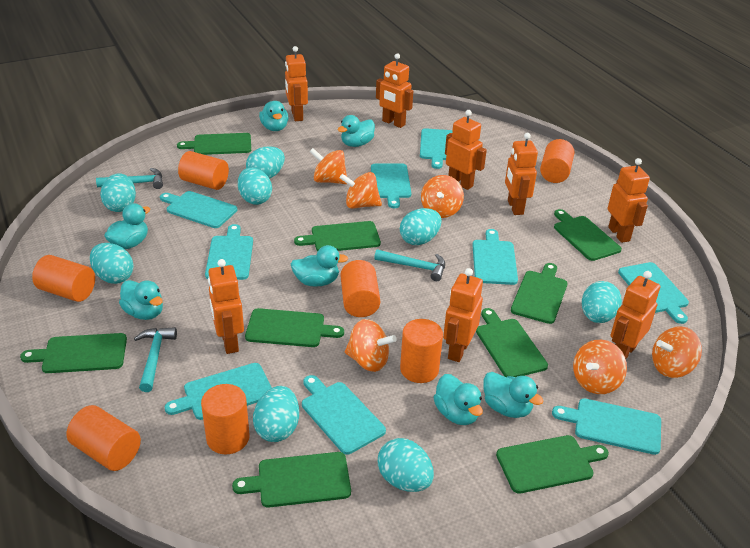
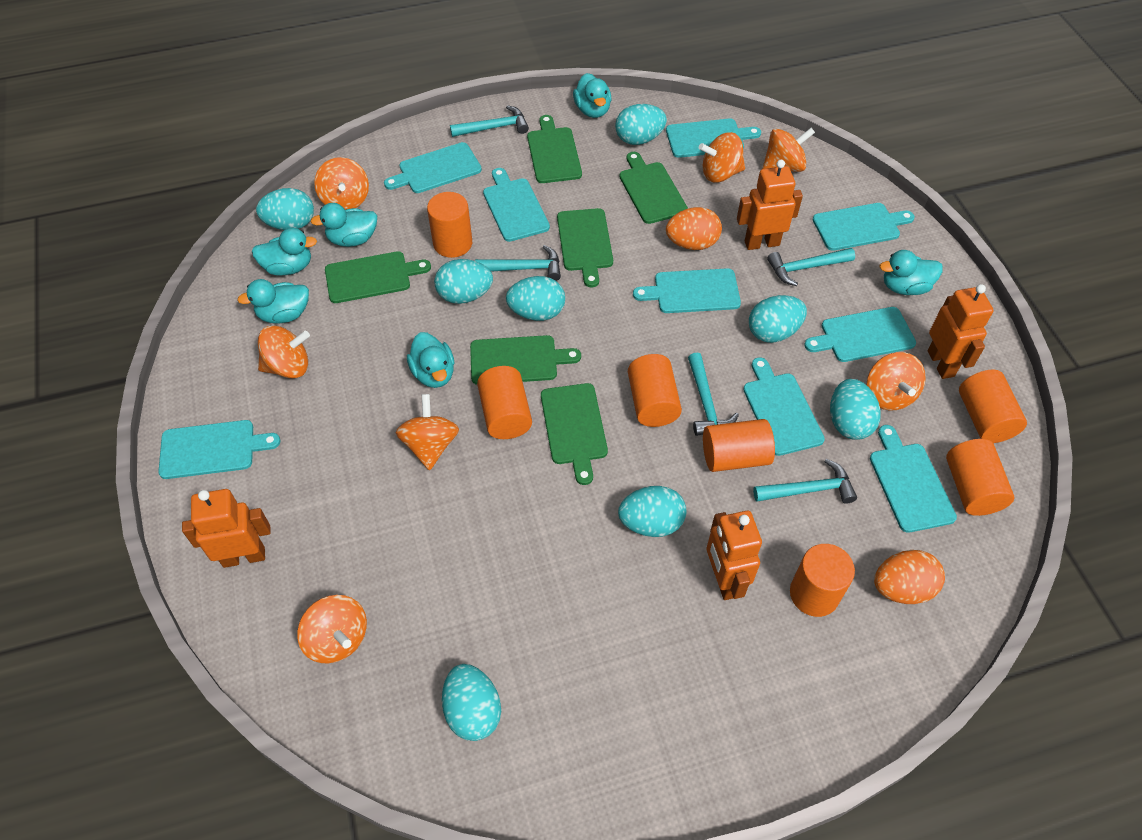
green cutting board: [20,333,127,373] [177,133,251,155] [232,452,351,507] [245,308,344,347] [294,221,381,251] [476,308,548,378] [496,435,609,494] [511,263,568,324] [554,209,622,261] = 9 -> [325,251,431,303] [470,335,581,385] [527,115,582,183] [541,383,608,485] [557,208,613,287] [619,152,688,224] = 6
orange egg: none = 0 -> [666,207,722,250] [874,550,945,604] = 2
orange robot: [208,259,244,354] [285,46,308,121] [376,53,413,128] [443,268,483,362] [445,110,487,190] [505,133,538,215] [607,158,650,243] [611,271,660,359] = 8 -> [182,489,271,568] [706,511,762,600] [737,160,803,250] [928,284,994,379] = 4
orange spinning top: [309,148,347,184] [340,172,382,209] [345,319,397,372] [421,175,464,218] [573,340,627,394] [652,326,702,378] = 6 -> [258,325,310,378] [297,595,367,663] [314,157,369,210] [395,394,459,470] [699,132,745,182] [762,128,815,172] [867,352,926,410] = 7
turquoise duck: [104,203,150,249] [119,280,163,320] [259,101,289,131] [291,245,348,287] [338,115,375,147] [433,374,483,425] [483,372,543,418] = 7 -> [237,279,309,324] [252,228,317,276] [310,203,377,247] [407,332,454,388] [573,73,611,118] [880,250,943,295] = 6
turquoise hammer: [96,168,163,189] [134,327,177,392] [374,249,445,281] = 3 -> [450,105,529,137] [475,245,561,281] [688,352,739,436] [753,459,857,504] [767,248,855,286] = 5

